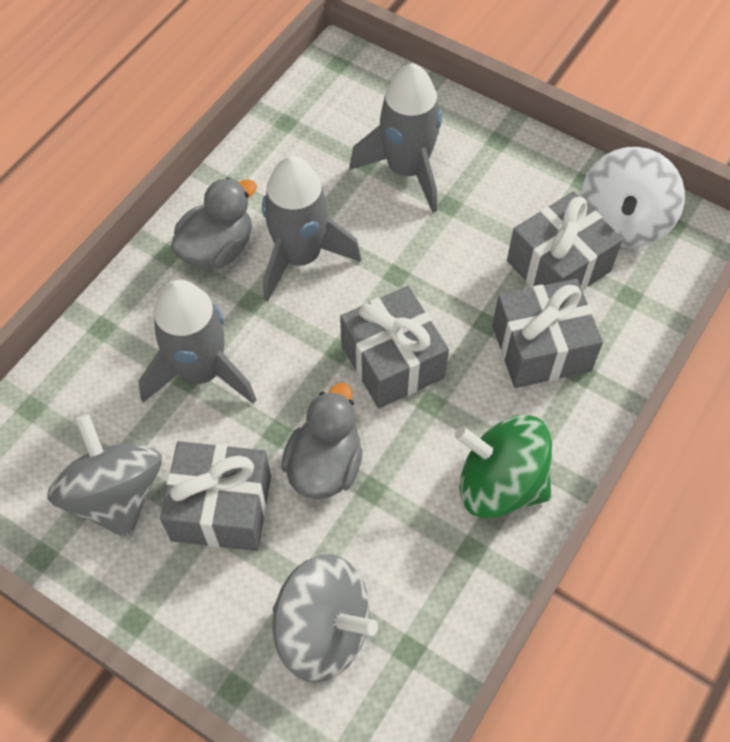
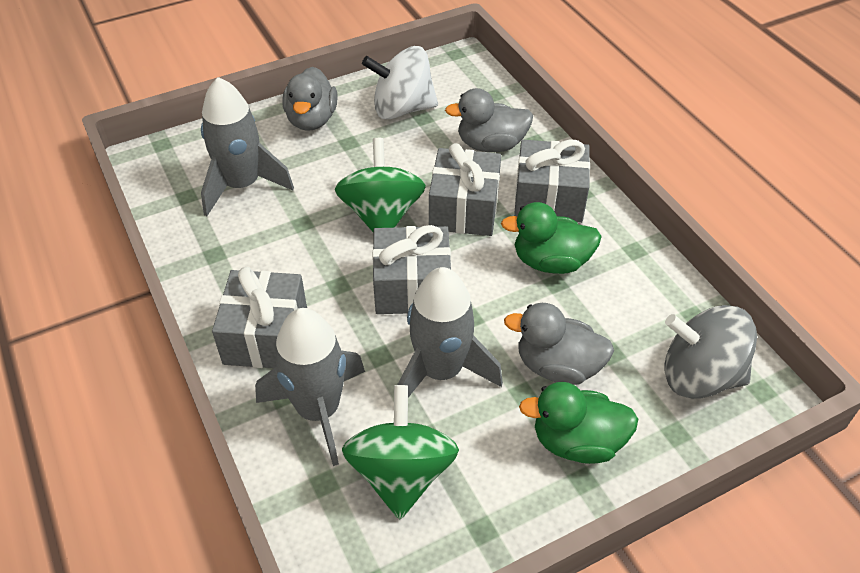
green duck: none = 0 -> [501,202,602,274] [519,382,638,464] = 2
green spinning top: [455,415,552,518] = 1 -> [335,138,426,233] [342,385,459,519] = 2
grey duck: [171,178,257,269] [281,383,363,499] = 2 -> [282,67,338,131] [445,88,533,152] [504,303,614,385] = 3
grey spinning top: [47,414,162,539] [273,554,378,683] = 2 -> [665,305,757,399] = 1

